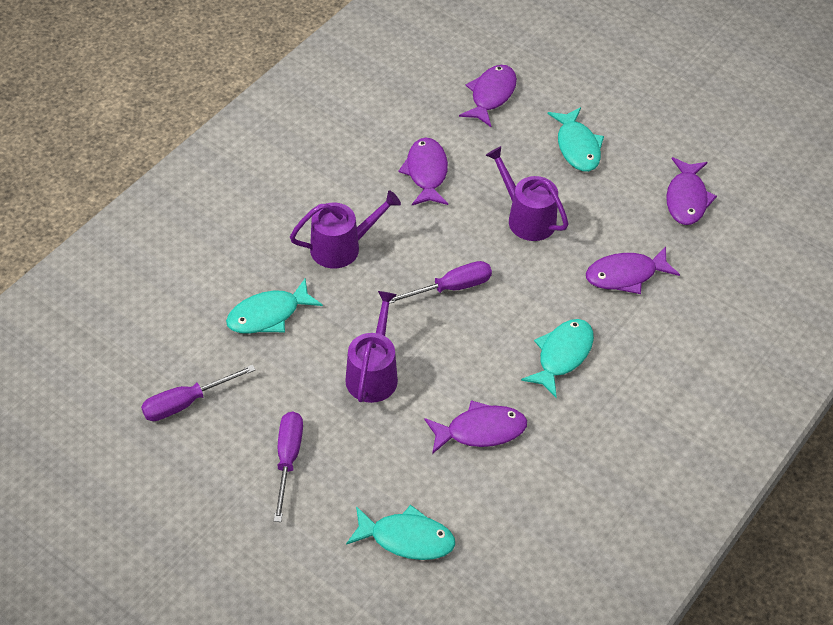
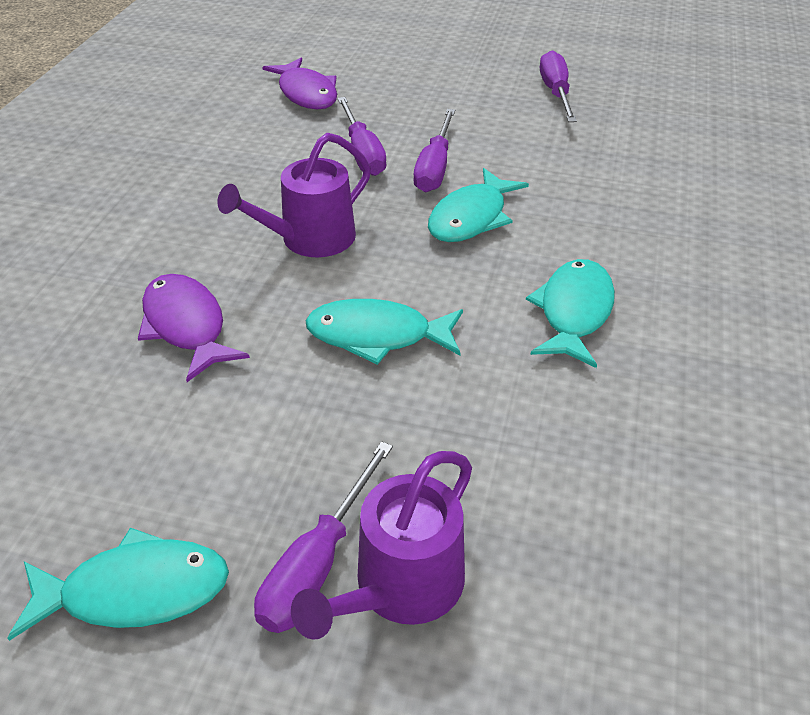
purple fish: [398,138,448,205] [424,400,527,454] [459,65,517,127] [586,246,680,294] [666,157,717,225] = 5 -> [138,274,250,382] [262,58,337,109] = 2
purple screwdriver: [141,365,256,421] [274,412,303,522] [389,261,492,304] = 3 -> [254,441,393,633] [337,97,387,176] [414,109,455,192] [540,50,577,122] = 4
purple watering can: [290,190,401,269] [345,291,398,403] [486,146,568,241] = 3 -> [217,133,371,257] [291,451,472,640] = 2

